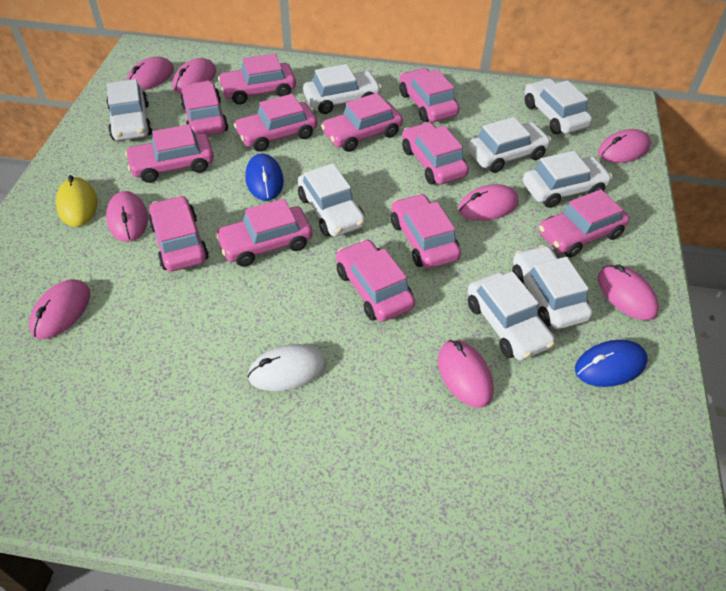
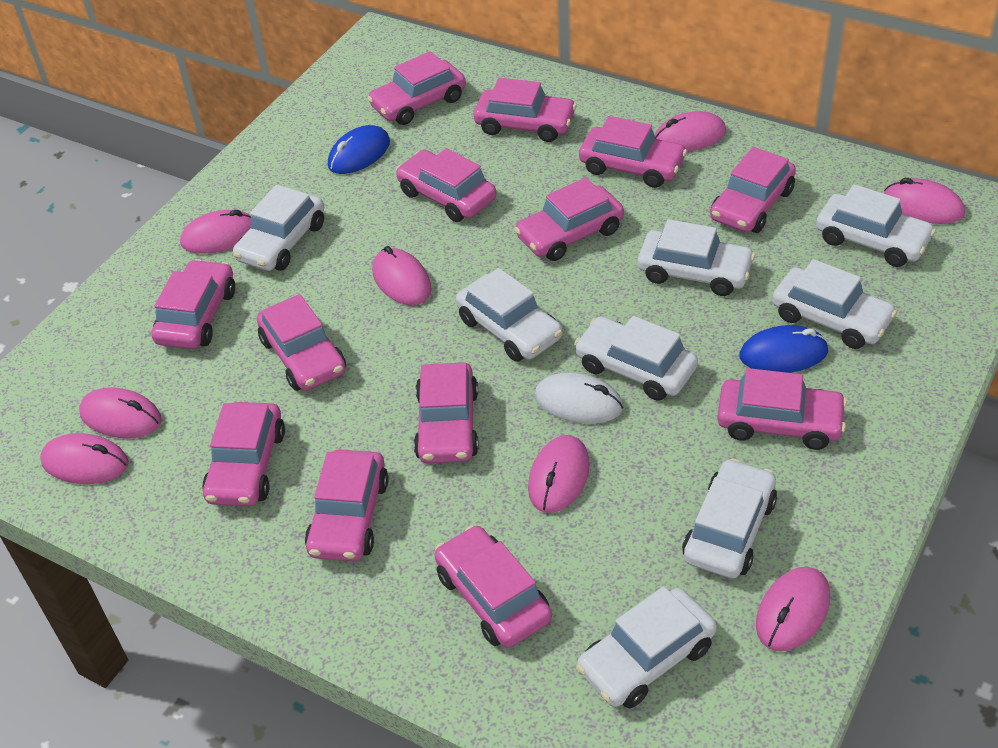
pink car: [125,124,214,183] [148,196,209,272] [180,81,228,135] [215,199,313,267] [218,54,296,105] [234,94,317,152] [321,93,403,152] [336,239,415,322] [391,194,461,269] [399,68,460,122] [402,122,469,184] [539,189,630,258] = 12 -> [151,259,235,349] [202,402,285,506] [257,294,346,391] [305,449,389,561] [367,51,466,125] [396,148,496,222] [414,362,479,463] [434,525,552,648] [474,78,577,142] [514,177,624,261] [579,116,687,188] [710,147,796,233] [717,368,847,450] = 13
yellow mouse: [56,175,98,227] = 1 -> none = 0

